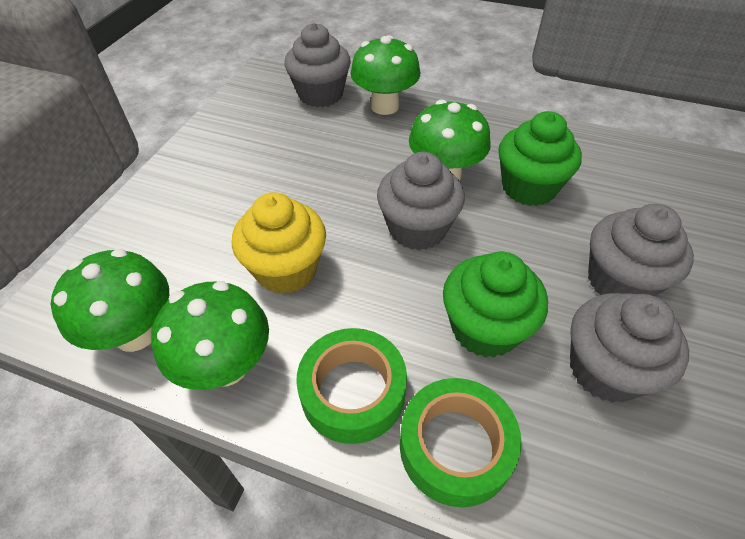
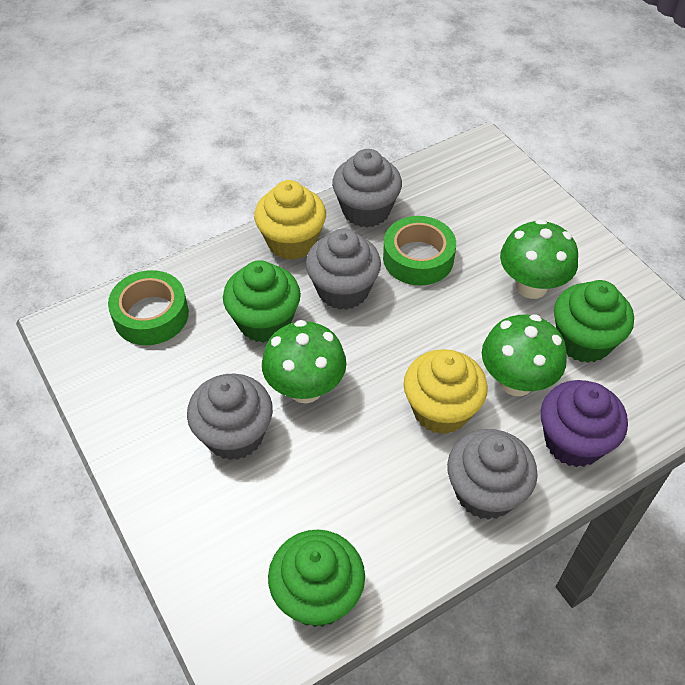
green cupcake: [443,252,548,358] [498,111,582,206] = 2 -> [223,260,301,343] [268,530,365,627] [554,280,634,363] = 3
green mushroom: [51,249,169,352] [151,281,269,390] [350,35,420,115] [409,100,490,181] = 4 -> [262,320,346,403] [482,314,567,396] [500,219,578,299] = 3
purple cupcake: none = 0 -> [541,380,628,467] = 1
yellow cupcake: [232,192,326,294] = 1 -> [254,180,326,260] [403,349,488,434] = 2

